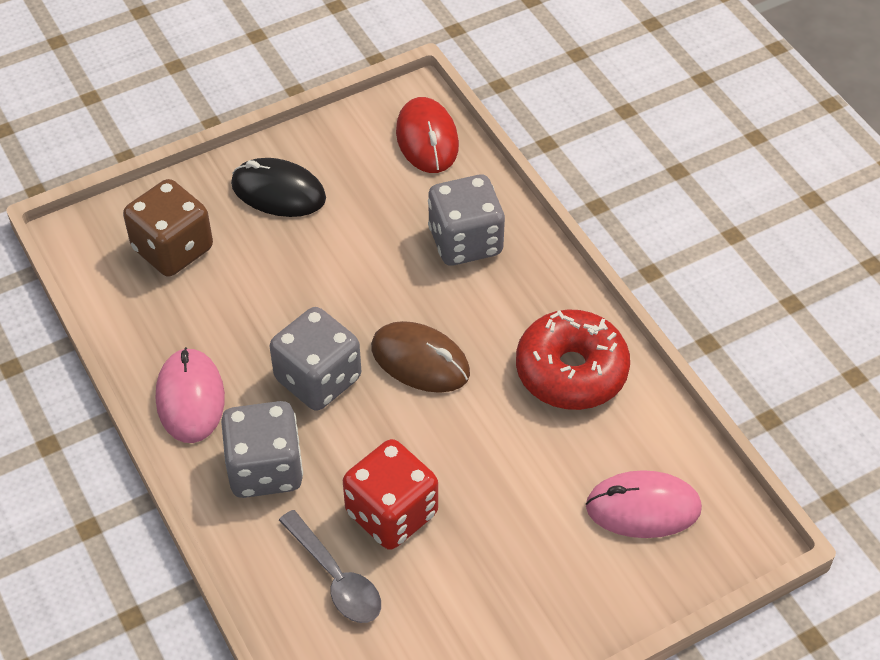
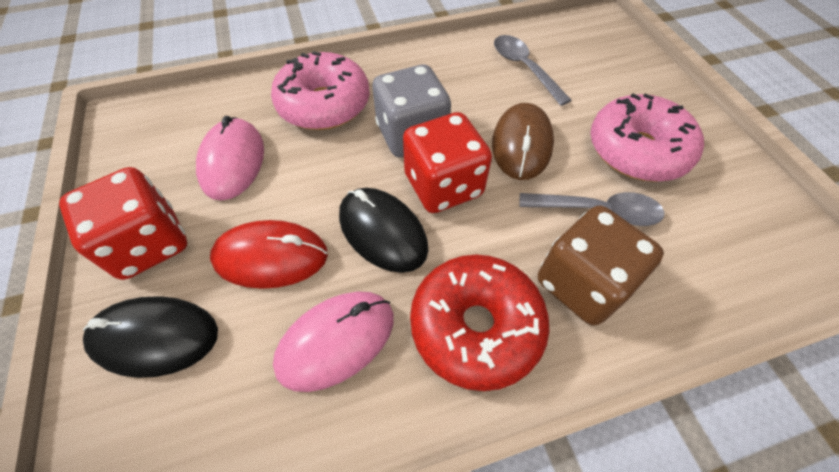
black mouse: [231,158,326,217] = 1 -> [83,297,218,378] [339,188,428,273] = 2
grey dice: [221,401,303,498] [270,307,361,411] [428,175,505,266] = 3 -> [372,64,451,157] = 1
grey spoon: [279,510,381,623] = 1 -> [494,35,571,106] [519,192,665,226] = 2
pink donut: none = 0 -> [271,51,370,130] [590,93,704,182] = 2
red dice: [343,439,438,550] = 1 -> [59,167,187,280] [403,112,492,213] = 2

